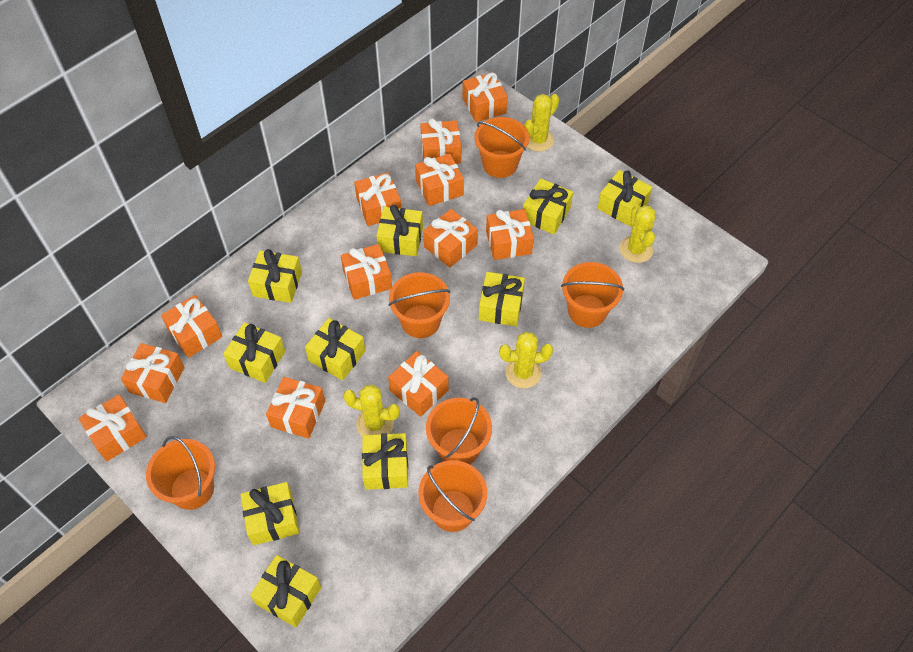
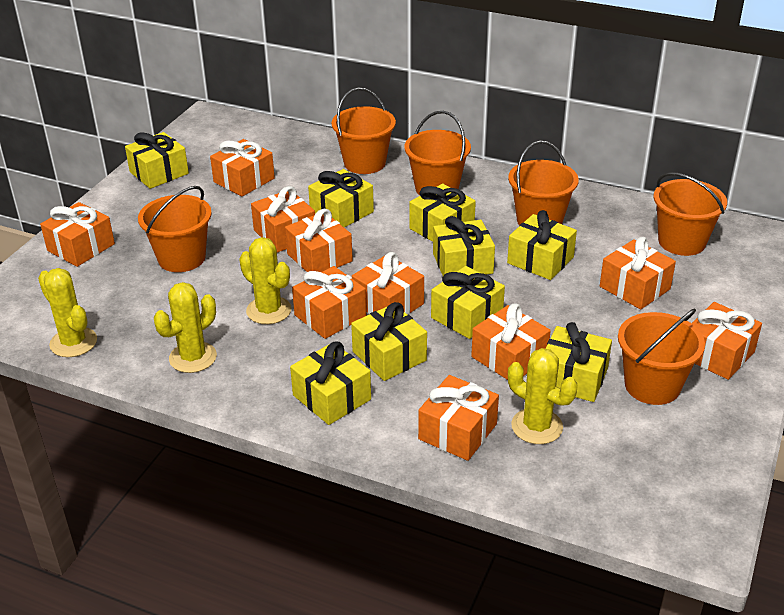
orange gift: [78,394,147,461] [121,343,185,403] [161,295,222,358] [266,377,325,438] [341,244,392,300] [354,172,401,226] [388,351,449,417] [415,153,464,206] [420,118,461,164] [423,209,478,268] [463,72,508,122] [486,209,534,260] = 12 -> [40,202,115,267] [210,139,275,197] [251,186,315,253] [285,209,353,272] [292,266,366,339] [352,252,424,315] [418,375,499,461] [471,304,551,380] [600,237,676,310] [692,302,762,380] = 10
yellow gift: [223,322,285,383] [240,482,300,545] [248,249,302,303] [250,555,321,628] [305,318,366,380] [362,433,408,490] [376,205,423,256] [479,272,525,326] [523,178,573,235] [597,170,652,226] = 10 -> [125,132,189,189] [290,342,371,425] [308,169,374,227] [351,302,427,381] [409,184,476,242] [431,266,505,339] [433,216,495,276] [507,210,577,280] [545,322,612,402] = 9

